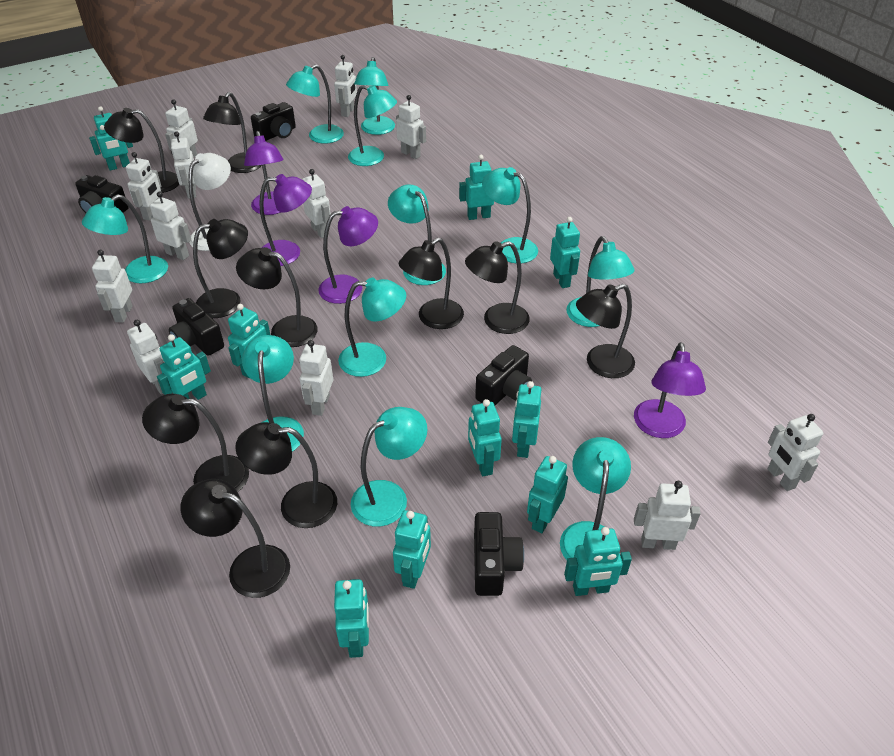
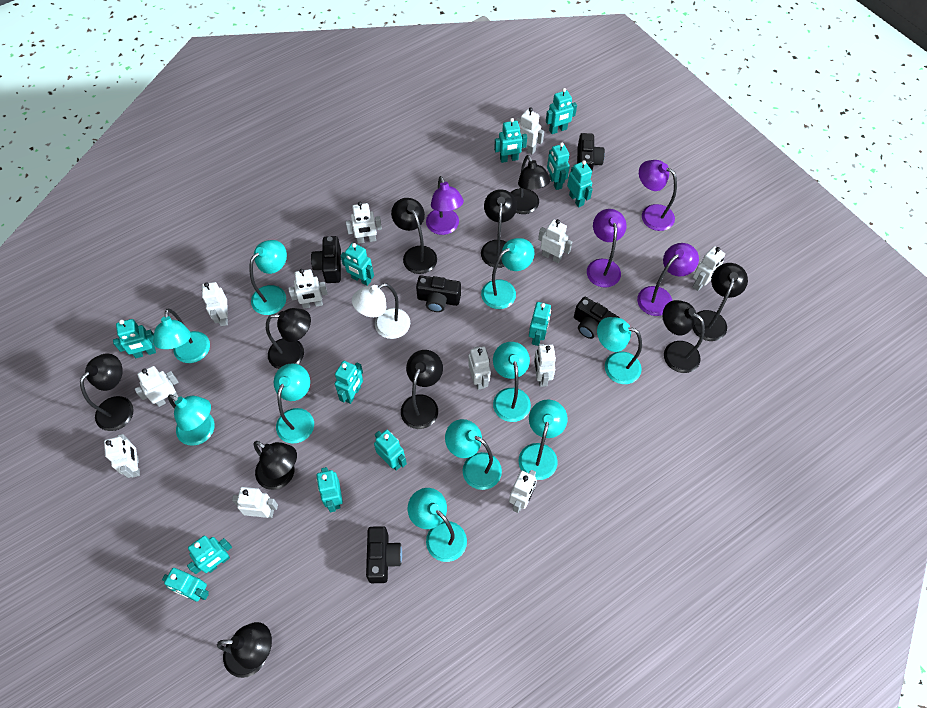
turquoise lamp: [82,194,168,283] [242,335,304,452] [286,64,344,144] [338,278,406,377] [348,85,397,166] [351,407,428,527] [354,57,395,135] [388,184,446,285] [482,167,538,264] [560,437,631,560] [566,236,634,327] = 11 -> [153,308,210,363] [168,394,215,446] [250,240,287,315] [274,363,314,444] [408,488,467,562] [445,419,502,490] [481,238,535,309] [493,342,531,422] [518,400,568,480] [597,317,642,384] = 10
turquoise robot: [89,106,133,170] [157,334,211,400] [228,304,270,378] [334,579,369,658] [393,510,431,589] [459,155,494,220] [468,399,502,477] [512,381,541,458] [527,456,568,533] [550,217,580,288] [564,527,632,596] = 11 -> [113,319,156,358] [162,568,209,601] [187,536,232,574] [316,467,343,512] [335,361,363,404] [340,243,374,286] [374,430,407,471] [494,118,527,163] [529,302,551,346] [546,88,577,134] [547,142,570,190] [567,160,593,207] = 12

